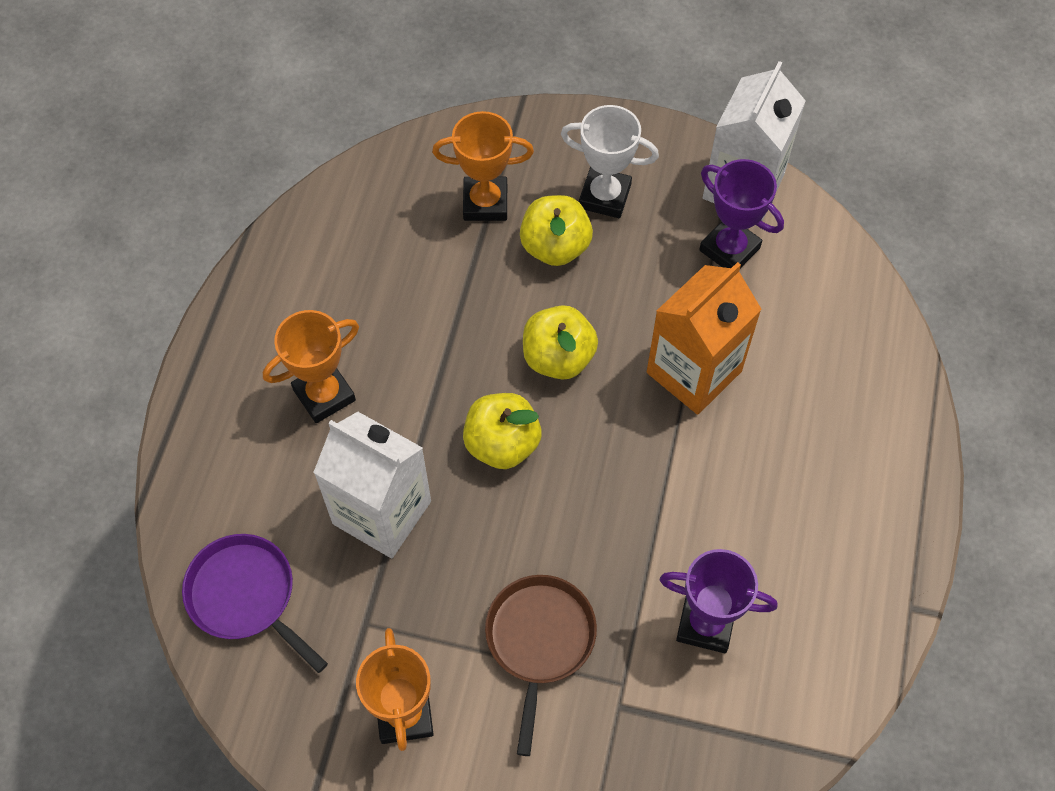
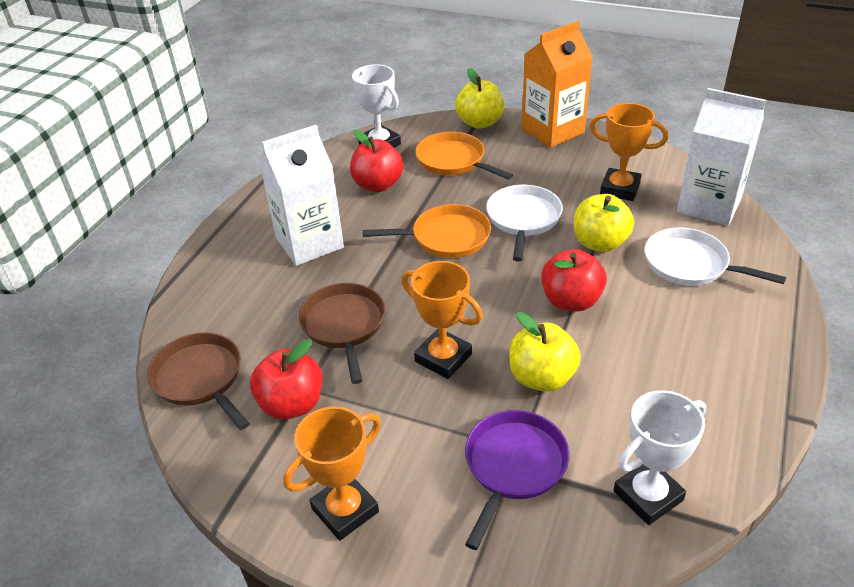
brown pan: [485,575,597,756] = 1 -> [147,333,250,430] [299,283,386,384] = 2
orange pan: none = 0 -> [363,204,491,258] [415,132,513,179] = 2
purple trophy: [659,549,777,653] [699,159,784,268] = 2 -> none = 0
red apple: none = 0 -> [250,339,322,420] [350,130,403,192] [541,249,607,312] = 3
white pan: none = 0 -> [486,185,563,262] [645,227,786,286] = 2
white trophy: [561,105,659,218] = 1 -> [352,64,401,148] [613,390,706,525] = 2

